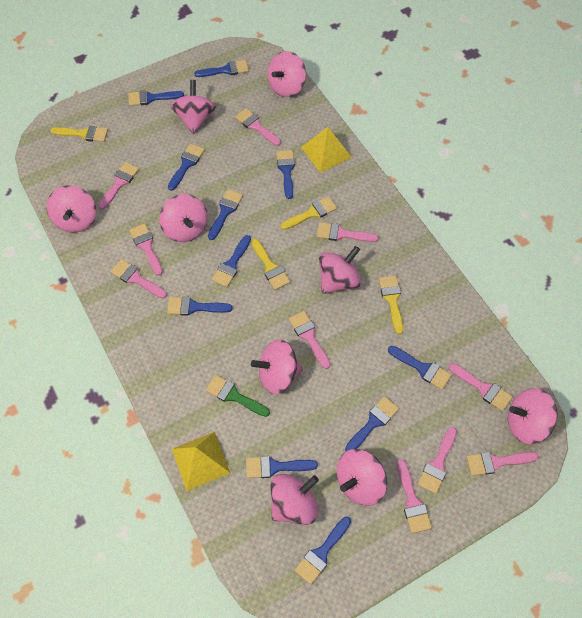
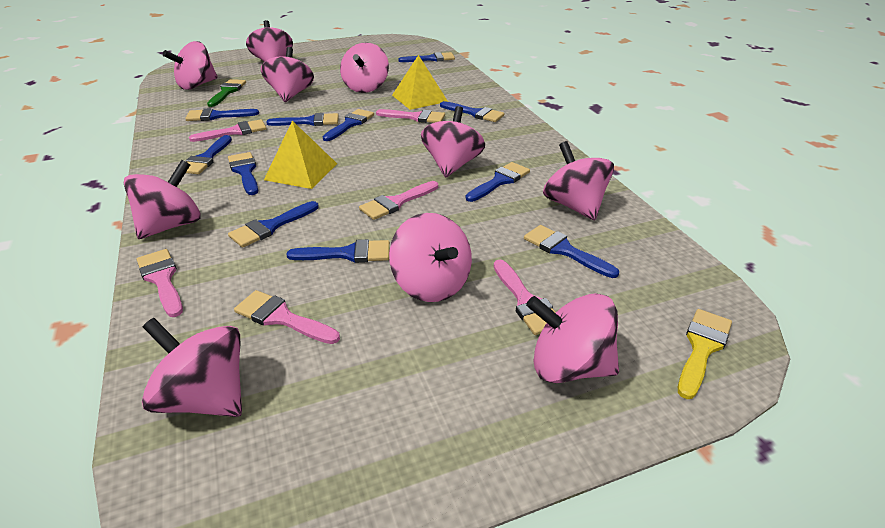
pink brush: [98,162,139,210] [111,259,167,298] [129,223,163,276] [235,108,281,146] [289,311,330,369] [317,222,379,242] [397,460,432,533] [417,427,457,494] [449,363,513,412] [466,452,538,476] = 10 -> [137,249,183,317] [189,119,267,142] [234,290,340,344] [359,181,438,220] [376,109,445,123] [494,260,556,335] = 6
pink spinning top: [46,185,96,233] [159,194,208,242] [170,80,216,134] [251,339,303,394] [267,51,306,97] [270,474,319,525] [319,246,362,294] [336,449,387,506] [508,388,558,444] = 9 -> [124,160,201,239] [142,318,242,417] [163,41,218,90] [246,20,293,62] [261,47,314,102] [340,43,389,93] [389,213,472,302] [421,106,485,177] [526,293,619,383] [543,141,614,220] = 10
yellow brush: [50,126,108,142] [251,238,290,290] [280,196,337,230] [379,275,403,334] = 4 -> [678,309,732,399] = 1

